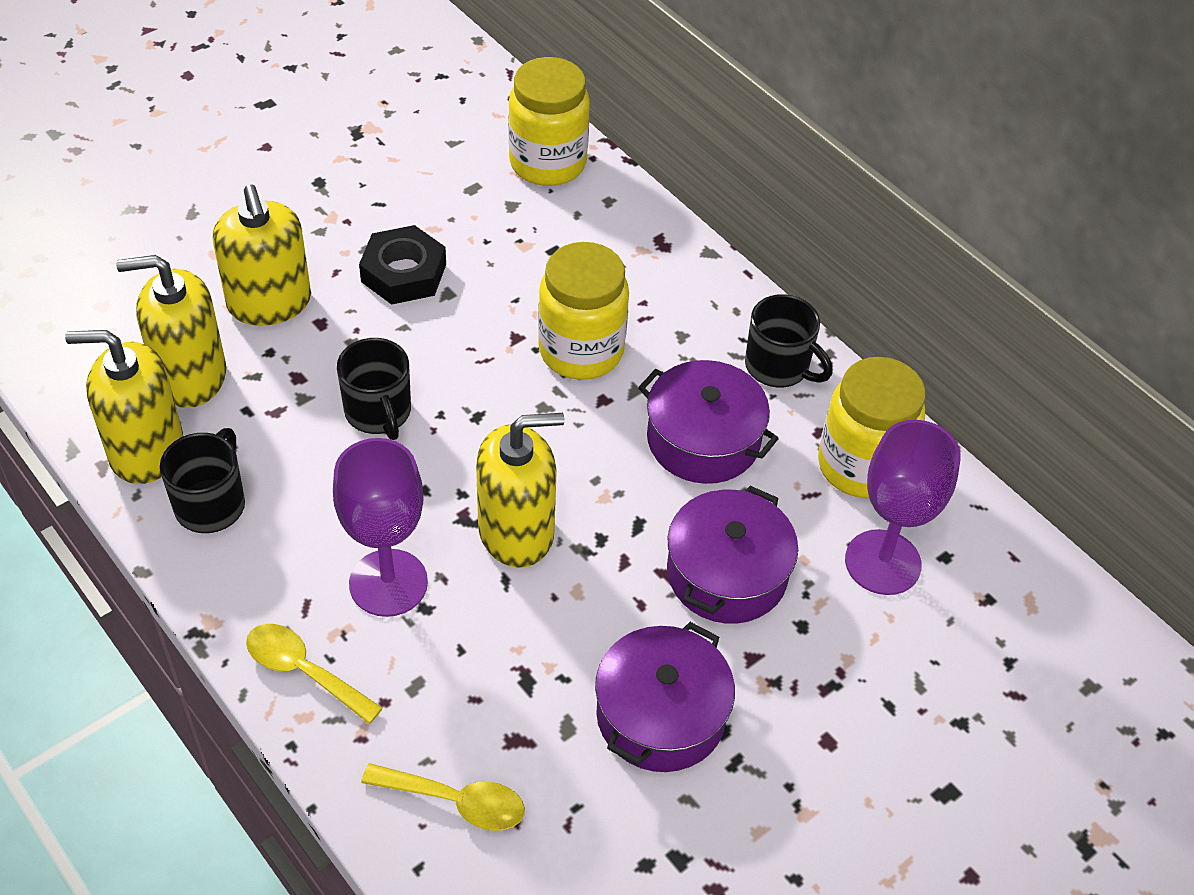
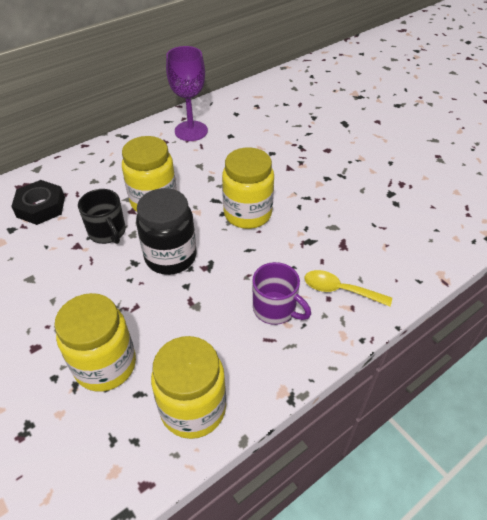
black jar: none = 0 -> [136,188,197,275] = 1
black mug: [160,428,245,533] [337,338,411,440] [745,294,833,388] = 3 -> [78,189,126,244] = 1
purple goblet: [333,438,428,617] [845,420,961,595] = 2 -> [166,46,208,141] = 1
purple mug: none = 0 -> [252,262,311,325] = 1
purple pot: [595,622,735,772] [638,360,779,484] [667,486,798,624] = 3 -> none = 0
yellow jar: [508,57,590,186] [538,242,629,380] [818,357,926,498] = 3 -> [54,293,136,392] [122,136,177,212] [151,336,226,439] [222,147,274,229] = 4
yellow soap dispenser: [65,330,183,484] [116,255,226,408] [213,184,311,326] [476,413,564,568] = 4 -> none = 0
yellow spoon: [246,624,383,724] [361,763,525,831] = 2 -> [305,270,392,306] = 1

